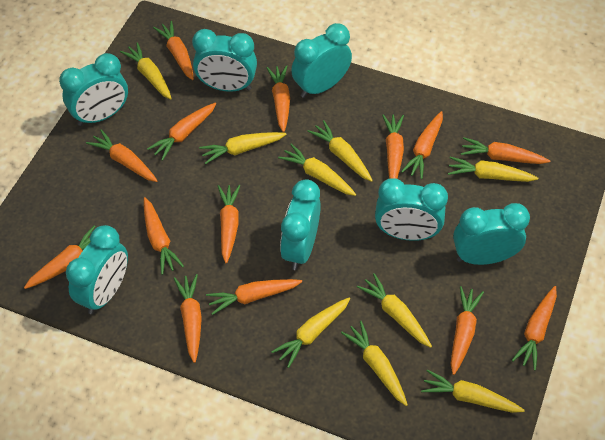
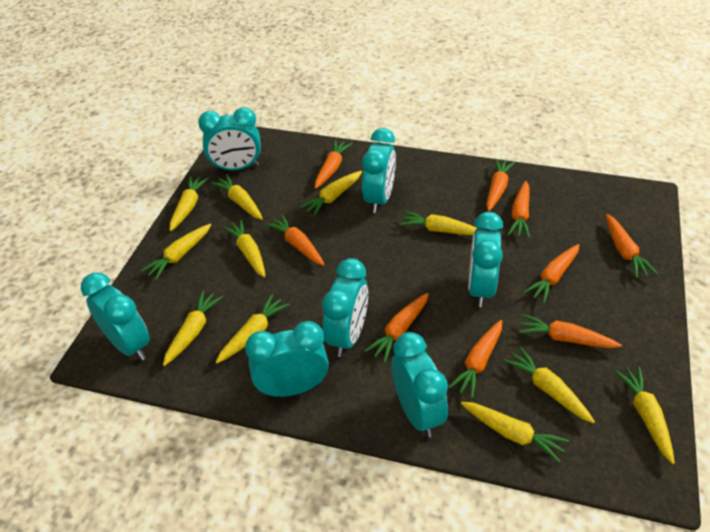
orange carrot: [24,225,95,289] [86,130,158,182] [144,197,184,275] [147,103,216,161] [153,21,194,80] [173,274,202,363] [206,279,302,315] [218,185,240,263] [266,65,290,132] [382,114,404,179] [401,111,443,179] [451,286,484,375] [461,137,550,164] [512,286,557,370] = 14 -> [265,214,325,266] [315,140,352,189] [364,293,429,362] [449,320,502,398] [486,159,515,211] [508,181,530,238] [518,314,622,348] [524,244,579,303] [606,214,658,278] = 9
yellow carrot: [120,42,172,100] [199,132,287,164] [271,298,350,368] [278,144,356,196] [307,120,373,182] [341,321,408,406] [357,273,432,348] [421,369,525,413] [448,157,538,182] = 9 -> [141,224,211,280] [163,291,223,366] [170,176,209,231] [211,174,263,220] [216,294,290,363] [222,219,265,278] [300,171,362,216] [399,211,477,235] [461,402,569,463] [504,347,595,424] [615,367,675,464] = 11

